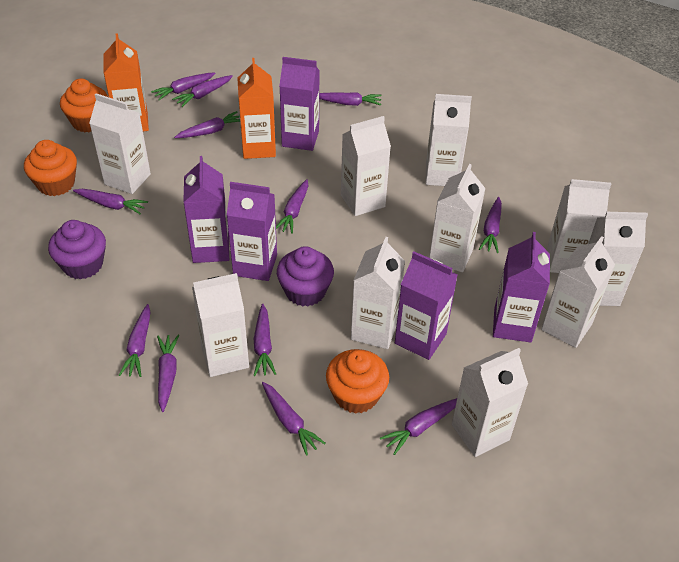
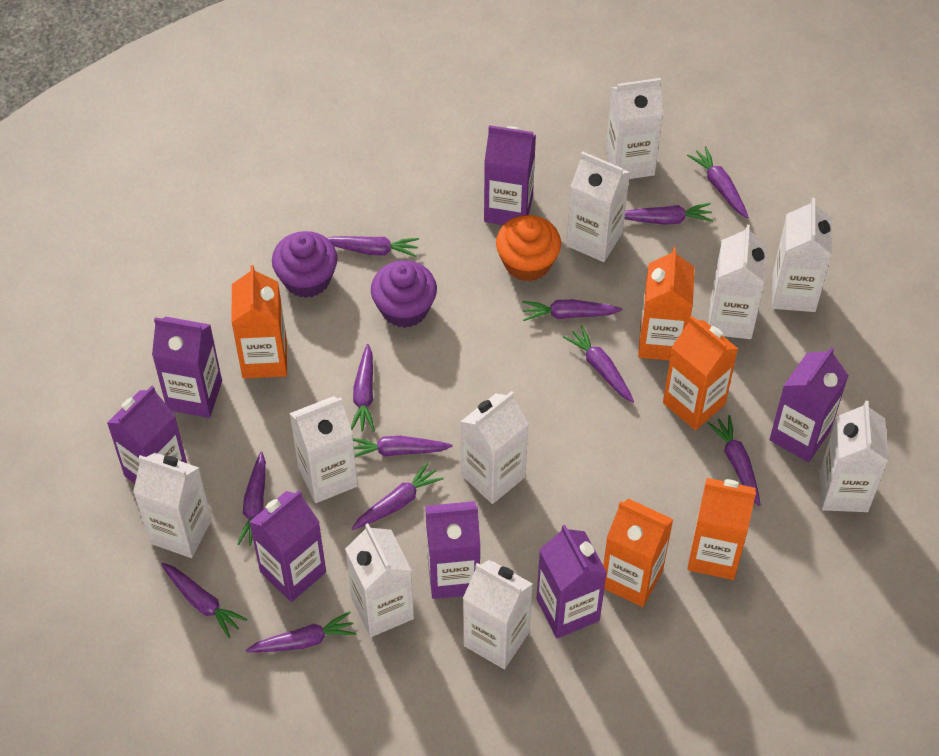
orange carton: [103,33,149,131] [237,58,276,159] = 2 -> [231,265,287,378] [603,499,673,607] [638,247,695,361] [663,316,738,430] [687,478,756,580] = 5
orange cupcake: [24,140,77,196] [60,79,108,132] [326,349,389,414] = 3 -> [496,215,561,282] = 1
purple carton: [183,156,229,263] [227,182,277,281] [279,57,319,151] [395,252,458,360] [493,232,550,343] = 5 -> [107,386,187,484] [152,317,222,418] [249,490,326,602] [425,501,480,599] [484,125,536,225] [536,525,607,638] [769,347,849,462] = 7

